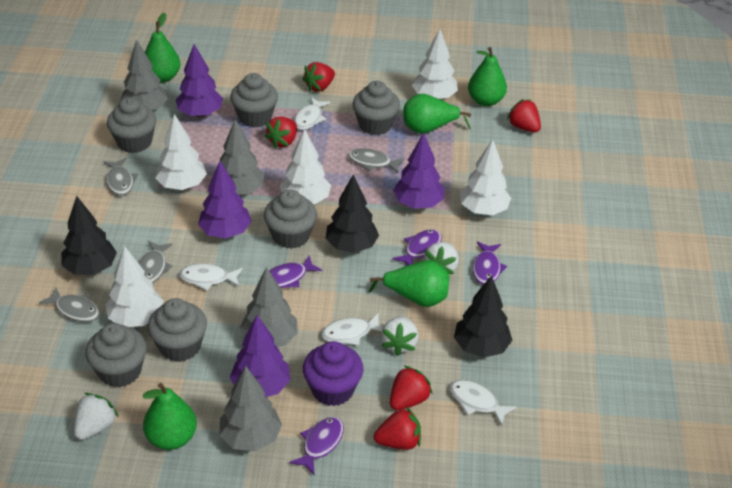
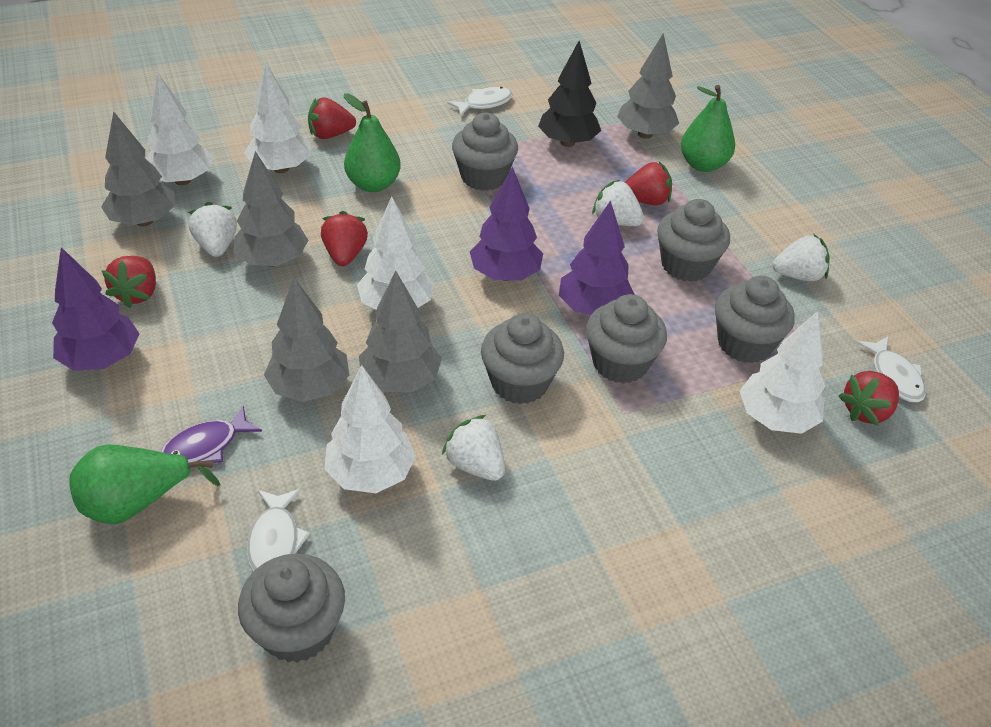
black tree: [61,196,117,275] [326,174,379,253] [454,275,512,358] = 3 -> [538,41,601,147] = 1
green pear: [143,383,197,450] [145,13,181,83] [369,260,450,307] [404,94,471,134] [468,47,507,106] = 5 -> [69,444,221,524] [344,93,401,192] [681,85,735,172] = 3
grey fish: [39,287,100,322] [103,158,138,196] [138,241,173,283] [348,148,405,173] = 4 -> none = 0
grey tree: [120,39,168,110] [219,366,282,451] [220,120,264,195] [240,267,298,347] = 4 -> [101,111,175,227] [234,151,309,267] [264,278,349,402] [359,271,442,393] [617,33,679,139] = 5
purple cupcake: [303,341,363,406] = 1 -> none = 0
purple fish: [269,255,322,288] [289,417,344,476] [392,229,442,265] [472,241,507,285] = 4 -> [161,406,262,463] = 1
purple tree: [176,44,223,117] [198,161,252,239] [229,315,290,397] [393,133,444,209] = 4 -> [52,247,140,371] [470,167,543,281] [559,200,635,315] = 3
white fish: [179,264,243,291] [294,97,330,130] [321,313,383,346] [450,380,516,426] = 4 -> [247,489,310,572] [447,87,513,116] [856,336,926,402] = 3
white strawberry: [74,393,119,440] [381,316,419,356] [424,242,459,274] = 3 -> [188,202,237,257] [442,415,505,481] [592,180,644,226] [773,234,830,281] = 4

